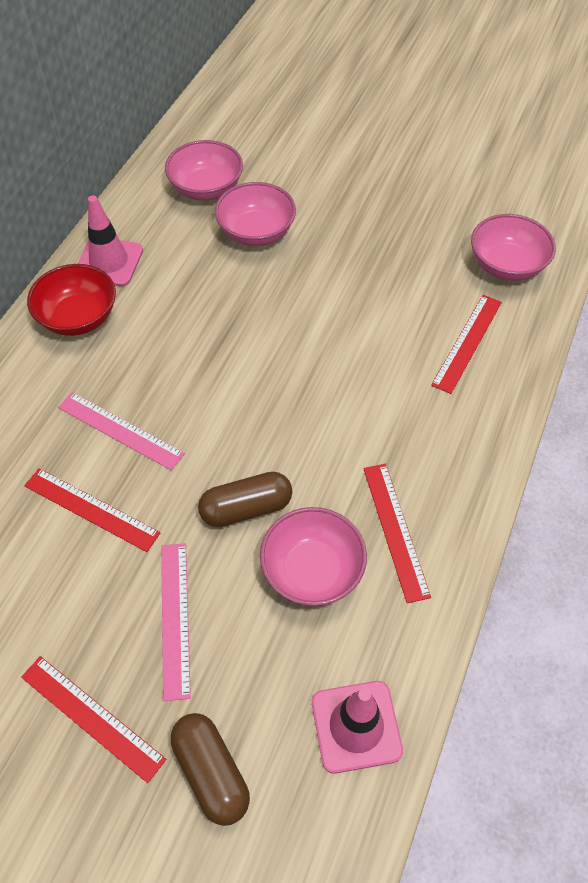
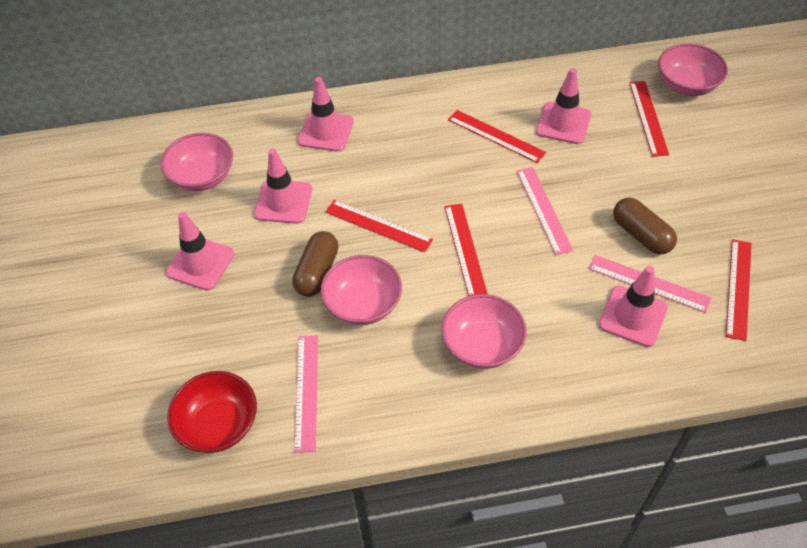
pink ruler: [58,392,185,470] [161,543,191,701] = 2 -> [294,335,318,453] [517,167,573,255] [589,255,711,313] = 3
pink traffic cone: [77,195,143,286] [312,681,403,774] = 2 -> [166,212,234,290] [254,149,312,224] [298,77,354,152] [536,68,591,144] [599,266,668,347] = 5
red ruler: [21,656,166,783] [24,468,160,552] [363,464,431,603] [431,295,502,394] = 4 -> [326,200,433,252] [445,203,488,296] [448,110,546,163] [629,81,669,157] [726,239,752,341] = 5

